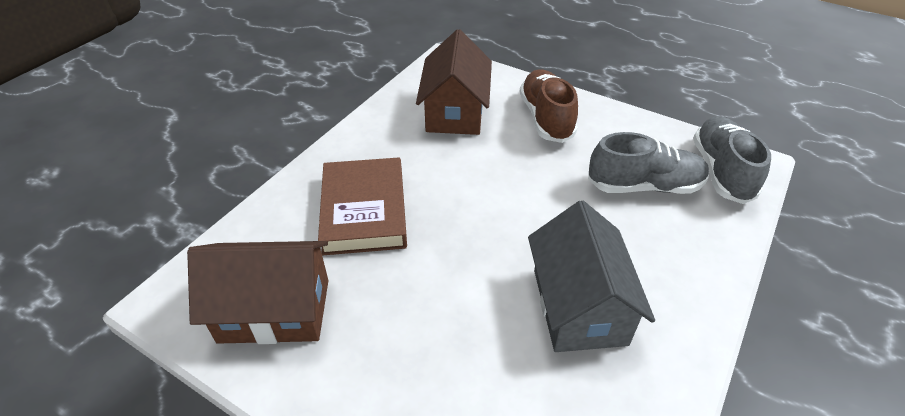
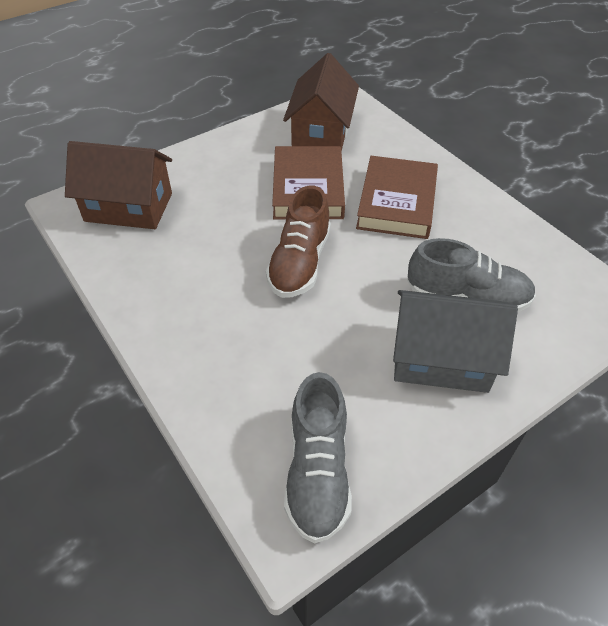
brown book: [318,157,407,256] = 1 -> [272,146,345,219] [356,156,438,239] = 2

